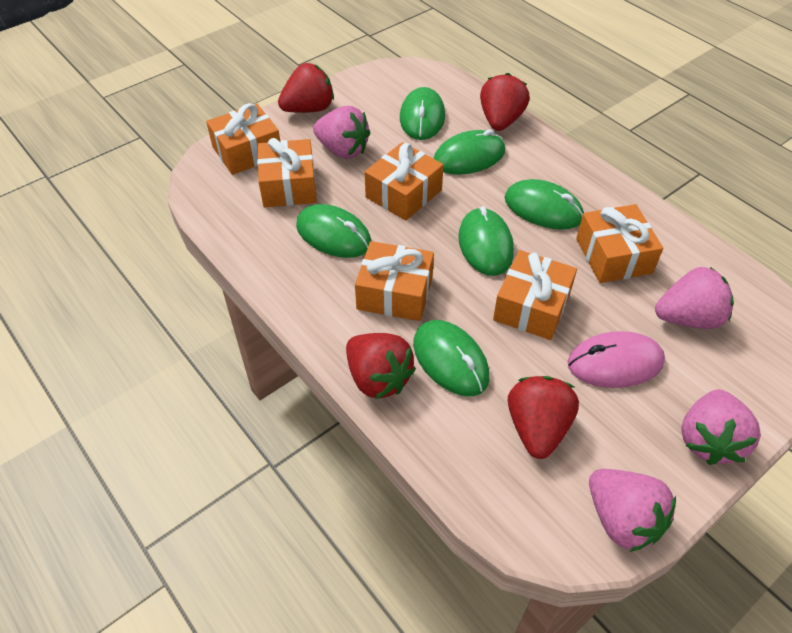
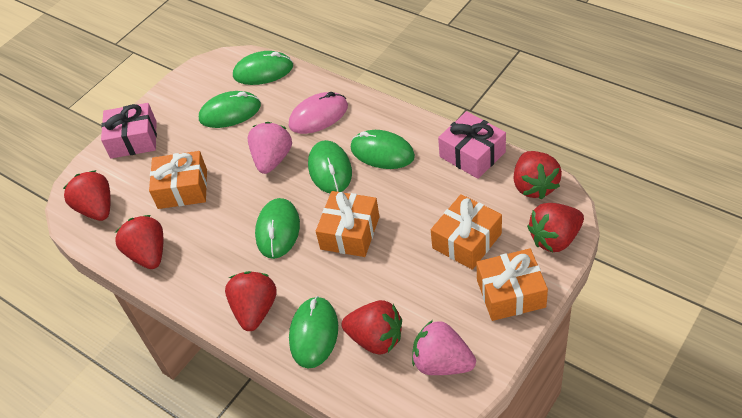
orange gift: [206,103,280,175] [257,138,317,207] [355,241,434,321] [365,142,444,221] [493,250,577,340] [576,204,663,283] = 6 -> [149,151,207,209] [316,191,380,257] [431,194,502,270] [476,248,548,321] = 4
pink gift: none = 0 -> [101,103,157,159] [438,111,506,179] = 2
pink strawberry: [313,106,370,159] [589,469,676,552] [655,267,734,329] [681,390,761,465] = 4 -> [248,122,292,174] [412,320,476,375] = 2
red strawberry: [278,63,334,113] [346,333,416,399] [480,73,530,131] [508,376,579,459] = 4 -> [63,170,111,221] [115,215,163,269] [225,271,277,331] [342,300,402,355] [513,151,562,199] [527,203,584,252] = 6

